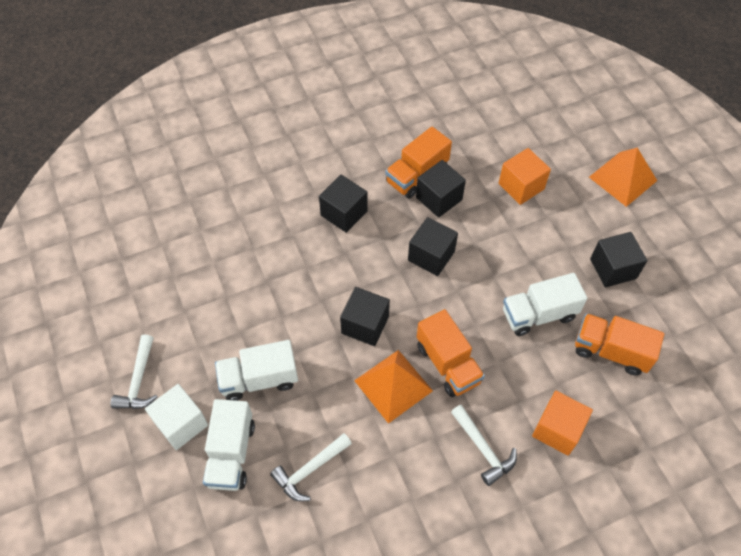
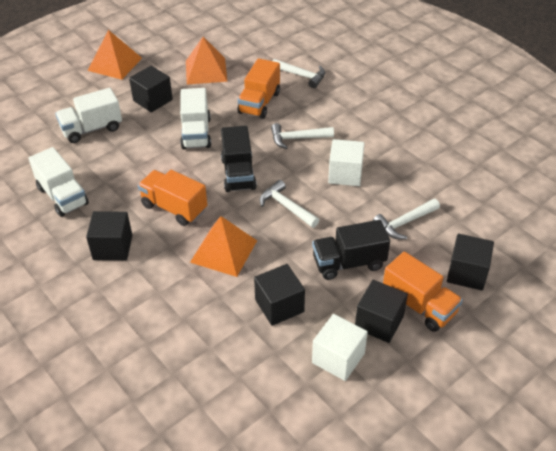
black truck: none = 0 -> [221,126,257,192] [312,220,390,280] = 2
orange cube: [499,148,551,205] [532,391,593,456] = 2 -> none = 0
orange pyramid: [354,350,433,424] [589,148,657,207] = 2 -> [88,30,142,80] [186,37,227,85] [190,216,257,277] = 3
white cube: [145,384,208,450] = 1 -> [312,314,368,381] [328,139,365,186] = 2
white hammer: [111,335,158,409] [270,433,352,501] [451,405,517,486] = 3 -> [260,180,319,228] [271,123,334,149] [272,59,325,88] [373,199,440,239] = 4

